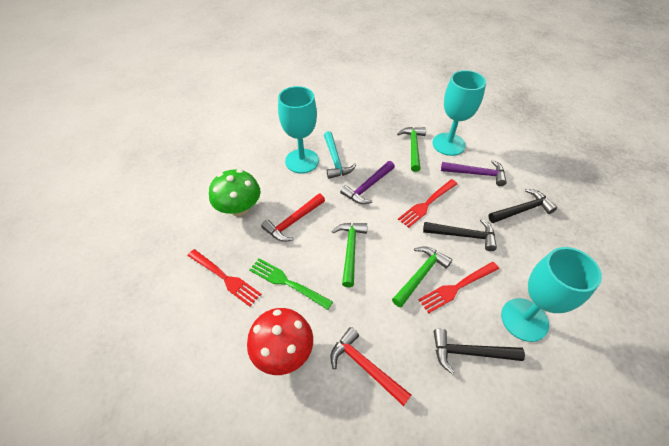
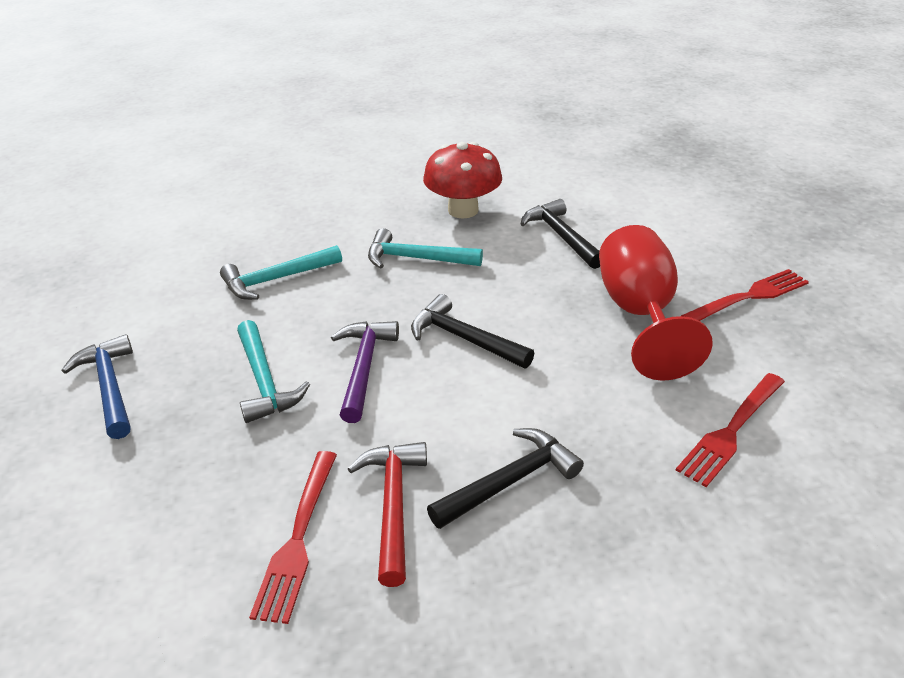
blue hammer: none = 0 -> [62,334,133,439] = 1
green fork: [249,258,333,310] = 1 -> none = 0
green hammer: [332,223,368,287] [392,246,452,308] [397,127,426,172] = 3 -> none = 0
green mushroom: [209,169,260,216] = 1 -> none = 0
purple hammer: [340,161,395,204] [441,160,507,186] = 2 -> [331,321,399,423] = 1
red goblet: none = 0 -> [599,225,713,381] = 1
red hammer: [261,194,325,242] [330,327,411,406] = 2 -> [348,442,427,587] = 1
turquoise goblet: [278,86,319,173] [432,70,486,156] [501,247,602,342] = 3 -> none = 0
turquoise hammer: [324,131,356,179] = 1 -> [220,245,342,300] [237,320,310,423] [368,228,483,268] = 3

